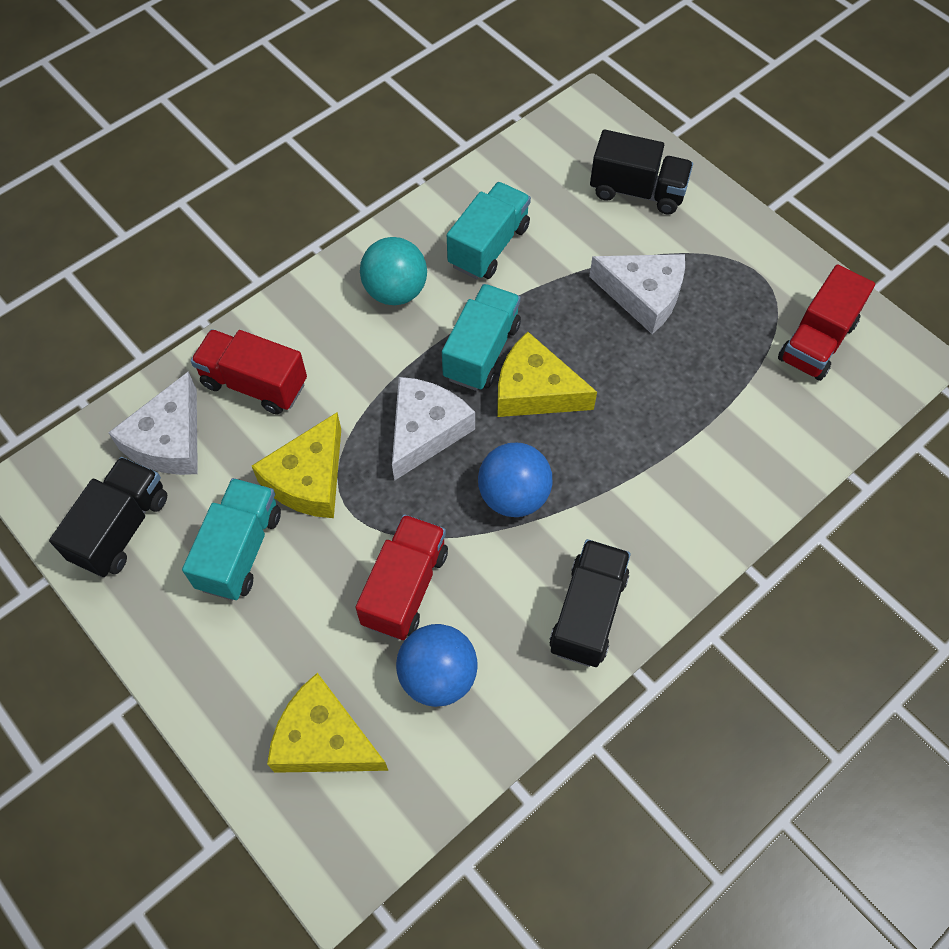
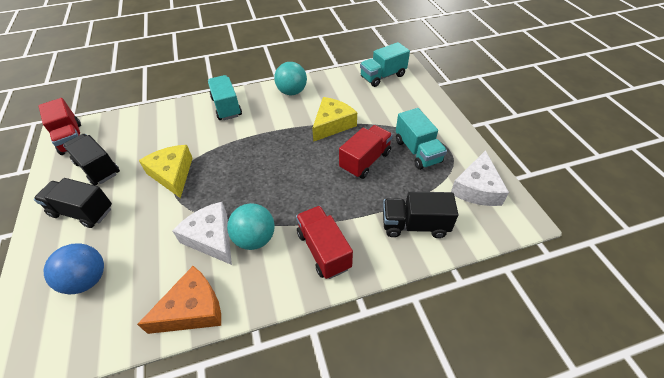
blue ball: [396,624,478,707] [478,443,552,517] = 2 -> [44,244,104,294] = 1
orange cheese: none = 0 -> [137,266,221,334] = 1
turquoise ball: [360,237,427,305] = 1 -> [227,203,275,250] [274,62,307,95] = 2
white cheese: [108,372,198,475] [392,377,475,481] [589,254,685,334] = 3 -> [173,202,232,265] [451,150,509,206] = 2
yellow cheese: [252,412,341,518] [267,673,388,773] [497,332,597,417] = 3 -> [139,145,193,198] [312,97,357,142] = 2

